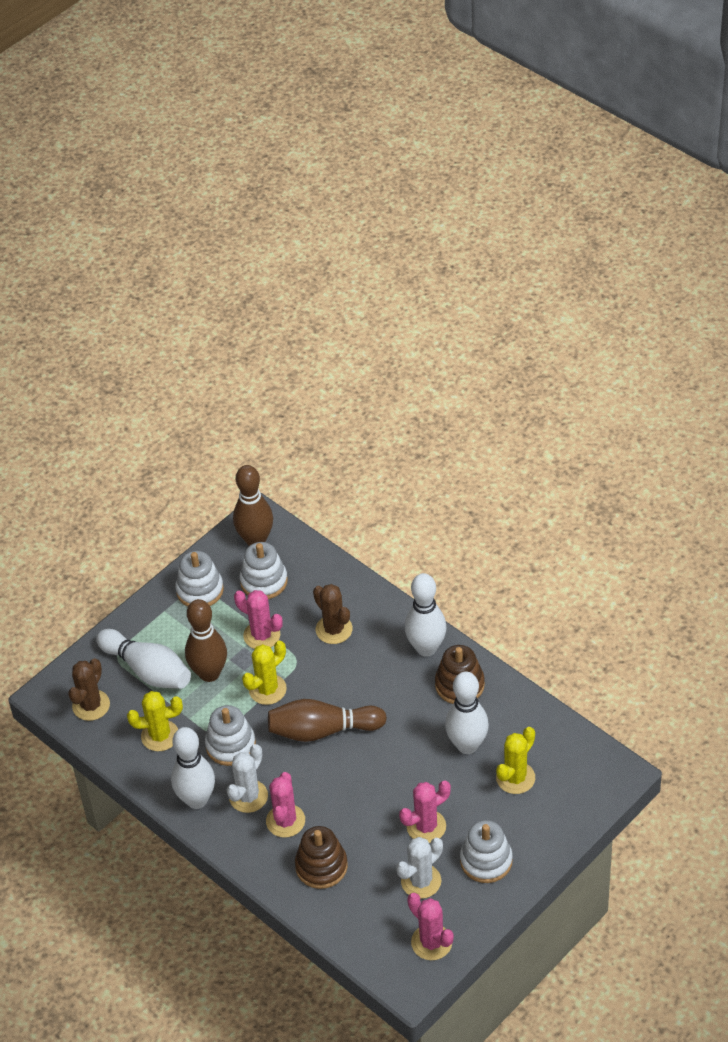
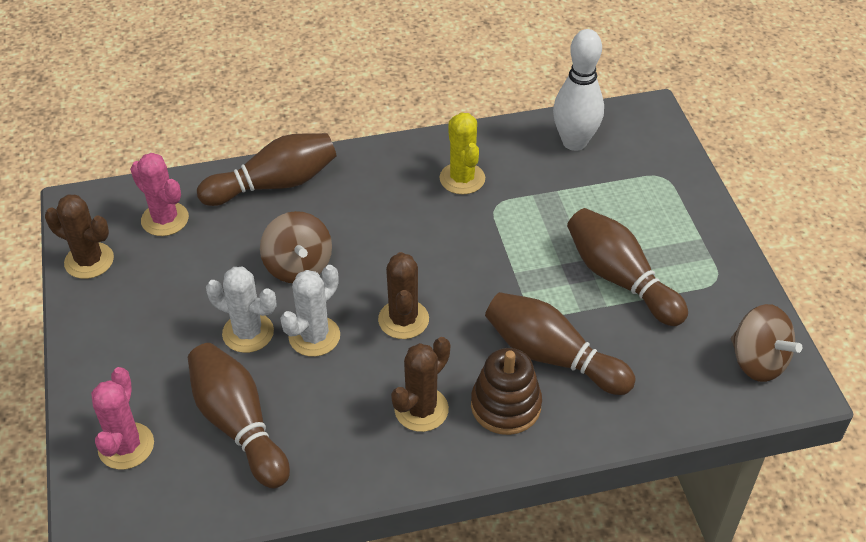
brown bowling pin: [185,599,227,682] [233,465,273,546] [268,699,387,742] = 3 -> [188,343,290,488] [197,133,336,206] [485,292,636,395] [567,208,688,326] = 4
brown cactus: [68,658,110,721] [313,584,353,644] = 2 -> [45,195,114,279] [378,252,429,339] [391,337,450,432] = 3
brown spinning top: none = 0 -> [260,211,332,283] [731,304,802,382] = 2
brown stacking toy: [295,826,348,889] [435,645,485,704] = 2 -> [471,348,542,435] = 1
pink cactus: [234,590,283,649] [266,772,305,838] [399,781,451,843] [407,893,454,960] = 4 -> [91,367,154,470] [130,153,189,236] = 2
white bowling pin: [96,629,191,689] [171,727,215,809] [405,573,447,657] [445,671,489,754] = 4 -> [553,29,604,151] = 1
white stacking toy: [175,551,224,607] [205,705,256,766] [240,542,288,599] [460,820,513,883] = 4 -> none = 0
yellow cactus: [127,691,183,751] [242,641,287,705] [496,727,535,794] = 3 -> [440,113,485,195] = 1

